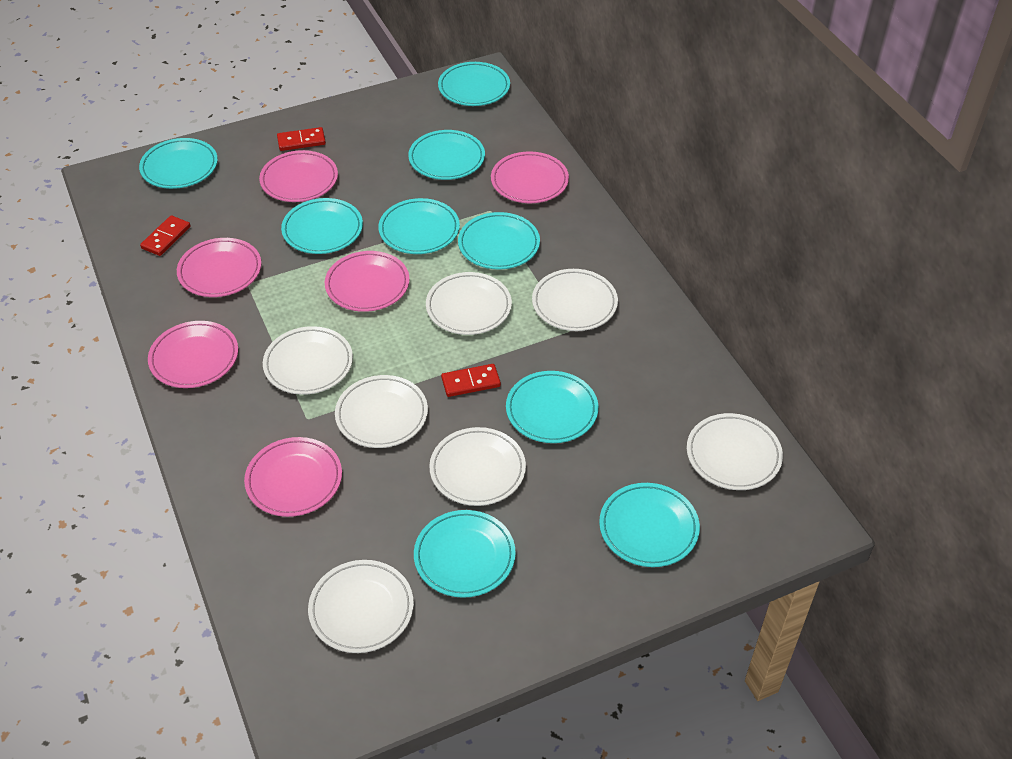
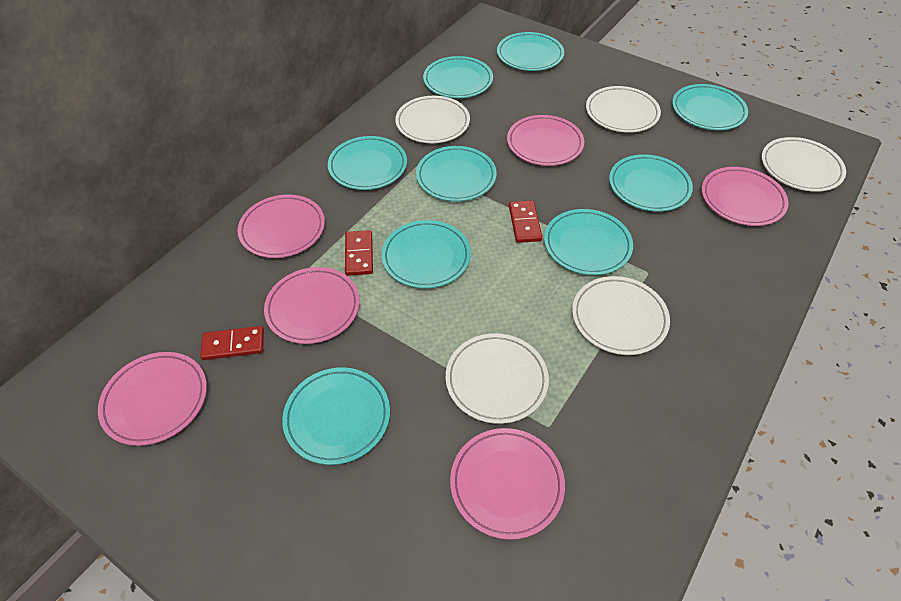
white plate: [263,326,353,395] [308,560,414,653] [335,375,428,448] [426,272,512,335] [429,427,526,506] [532,269,618,331] [687,413,783,490] = 7 -> [395,96,470,143] [446,333,549,424] [572,276,670,355] [586,86,661,133] [761,137,846,192] = 5

